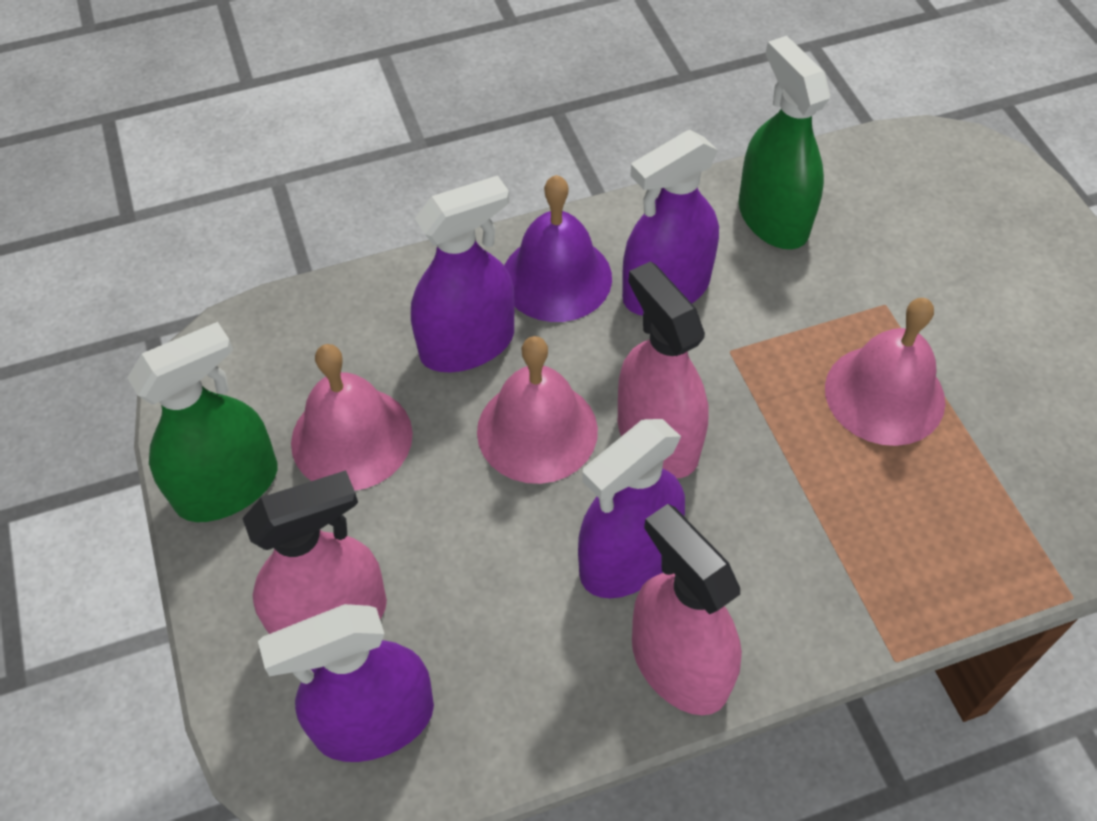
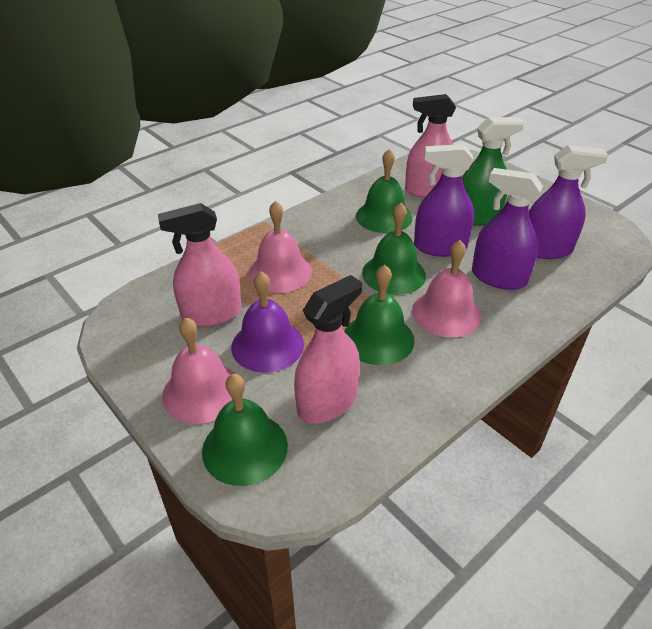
green bell: none = 0 -> [202,374,288,486] [344,265,415,365] [356,149,412,233] [362,203,426,295] = 4
green spray bottle: [127,322,278,522] [738,36,830,249] = 2 -> [462,117,524,226] = 1
purple spray bottle: [258,604,434,762] [411,176,515,372] [578,419,685,598] [622,130,719,316] = 4 -> [414,144,474,257] [472,168,543,290] [529,145,608,259] = 3

